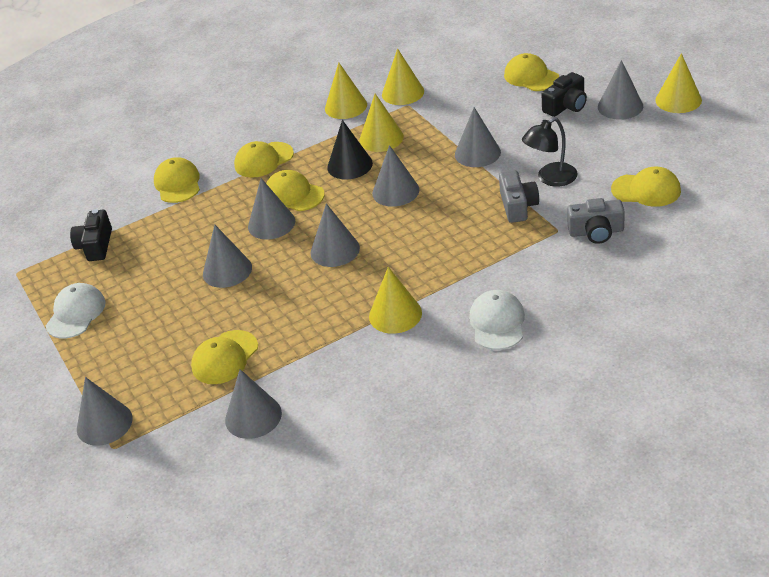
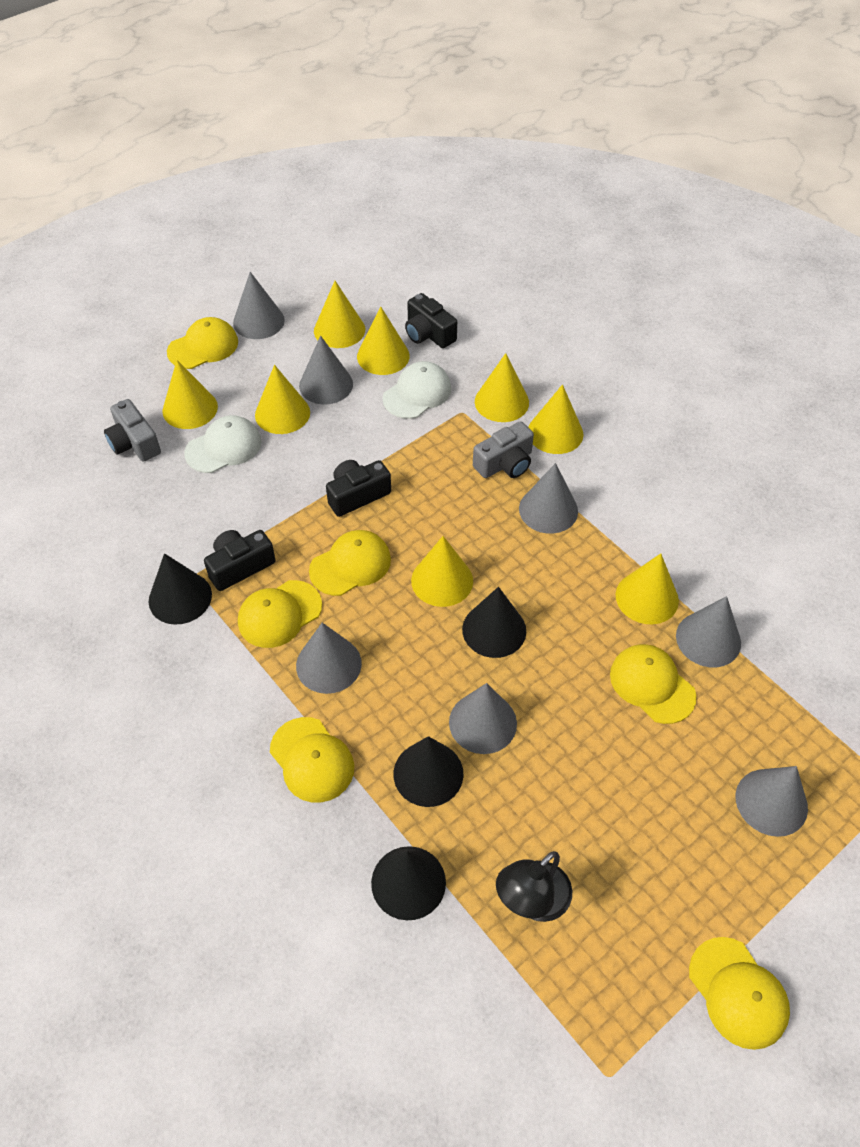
black camera: [70,209,112,261] [541,72,587,117] = 2 -> [204,530,276,591] [326,460,391,517] [405,293,457,348] = 3
black cone: [327,120,373,180] = 1 -> [149,553,212,625] [371,846,446,920] [394,736,463,807] [462,587,526,658] = 4
grey cone: [77,377,133,446] [203,225,252,288] [225,369,282,439] [248,178,295,240] [310,203,360,267] [372,145,419,207] [455,107,501,167] [598,60,643,120] = 8 -> [233,272,285,339] [296,623,362,694] [299,336,353,404] [449,683,517,754] [519,463,578,534] [676,596,741,667] [736,766,808,837] = 7
yellow cone: [325,63,367,119] [359,94,404,152] [369,267,422,334] [382,48,424,105] [655,53,702,113] = 5 -> [162,360,218,429] [255,365,310,434] [314,281,365,348] [357,307,410,375] [411,536,473,607] [475,353,529,422] [528,384,584,454] [616,553,679,624] = 8

